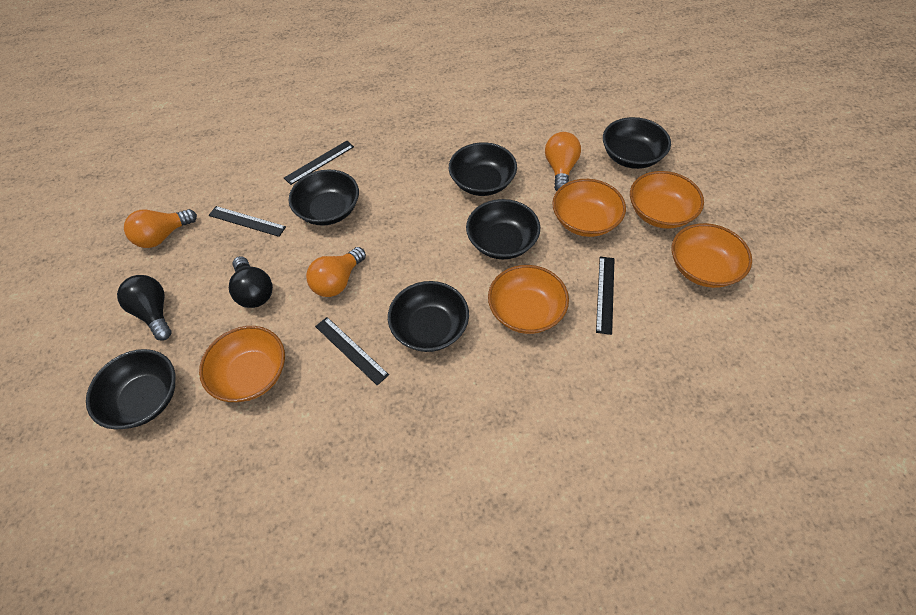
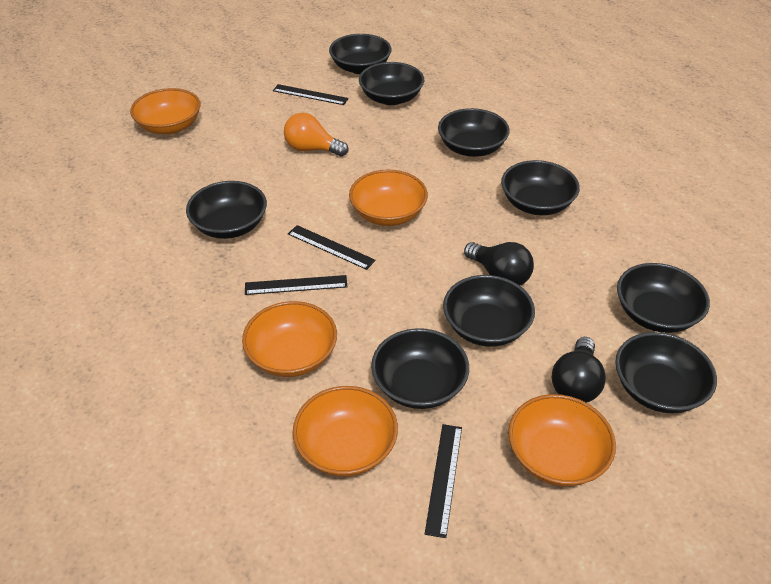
black bowl: [86,349,175,430] [289,170,359,226] [388,281,469,352] [449,142,517,196] [466,199,540,259] [603,117,671,169] = 6 -> [186,181,267,239] [329,34,391,74] [359,62,424,105] [371,328,469,409] [438,108,510,157] [443,275,535,347] [501,160,580,215] [615,332,717,413] [617,263,710,333] = 9
orange light bulb: [124,209,197,248] [306,247,366,297] [545,132,581,191] = 3 -> [284,113,348,156] = 1

